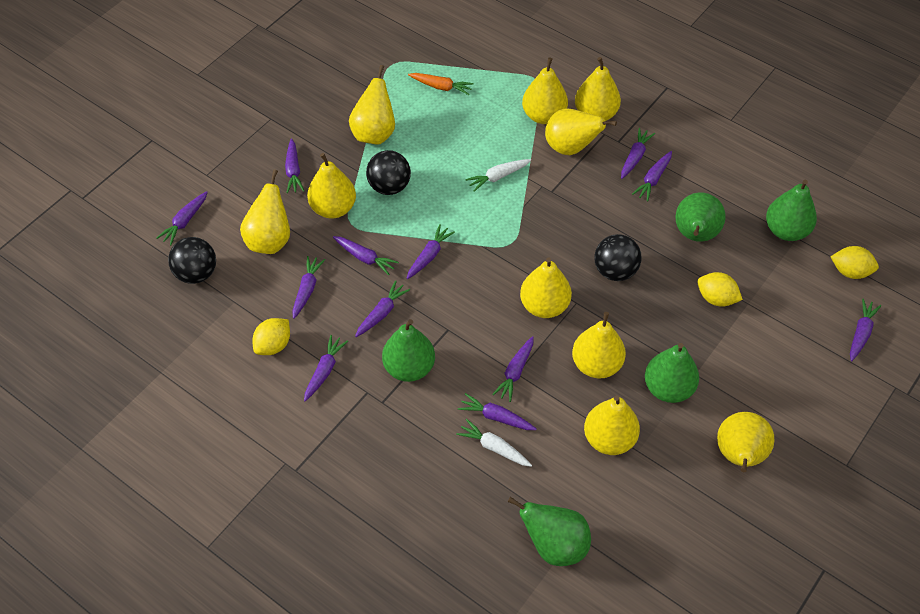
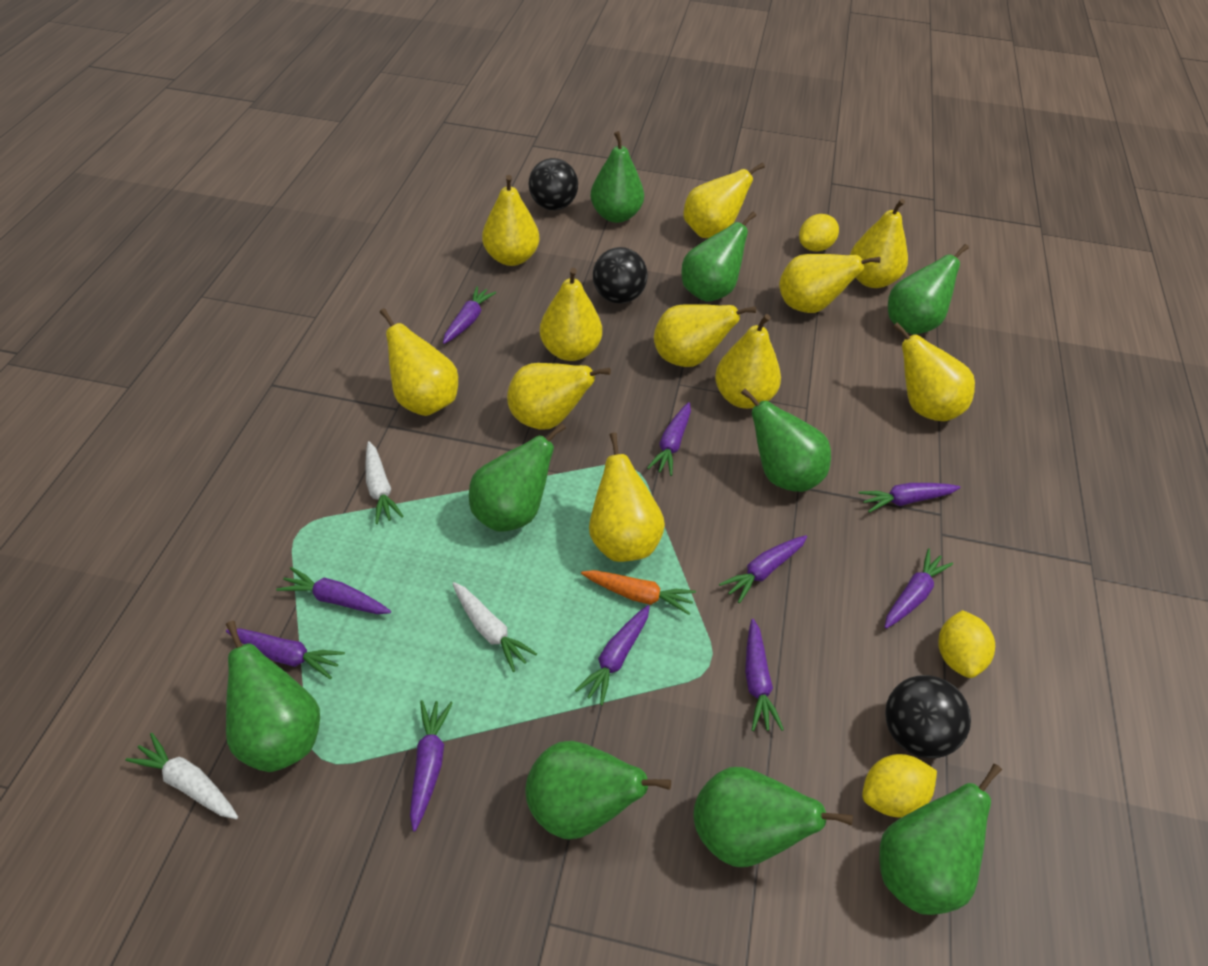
green pear: [382,319,435,382] [508,497,591,566] [645,343,699,403] [675,192,726,242] [766,180,817,241] = 5 -> [226,621,320,772] [469,423,566,532] [526,741,671,839] [590,131,644,223] [681,212,756,302] [693,767,853,867] [741,388,831,492] [879,764,1002,915] [888,244,969,334] = 9
purple carrot: [156,191,208,245] [285,138,304,193] [292,256,325,319] [304,335,348,401] [333,236,399,275] [355,280,410,337] [406,224,455,279] [458,393,537,430] [492,336,534,402] [621,128,655,179] [632,151,672,201] [850,299,881,362] = 12 -> [226,628,345,679] [276,567,391,614] [410,700,453,831] [443,286,496,344] [575,605,650,705] [647,402,691,476] [719,535,807,603] [745,619,784,731] [859,483,961,513] [884,548,953,629] = 10
white carrot: [456,419,532,467] [465,159,531,192] = 2 -> [125,733,238,819] [365,441,404,524] [452,582,537,672] = 3
yellow pear: [240,169,290,254] [307,153,356,218] [349,65,395,145] [520,258,572,318] [522,58,568,124] [545,108,617,155] [572,312,626,379] [575,57,621,121] [584,395,640,455] [717,412,774,472] = 10 -> [380,308,458,416] [482,175,539,266] [507,363,611,429] [540,268,602,361] [589,433,665,562] [654,304,756,367] [683,162,765,238] [715,314,781,409] [779,254,880,313] [850,199,908,288] [893,322,975,421] = 11

